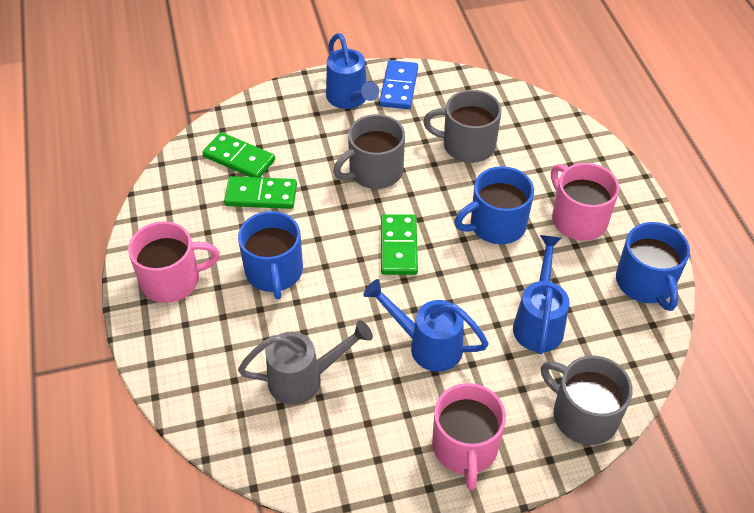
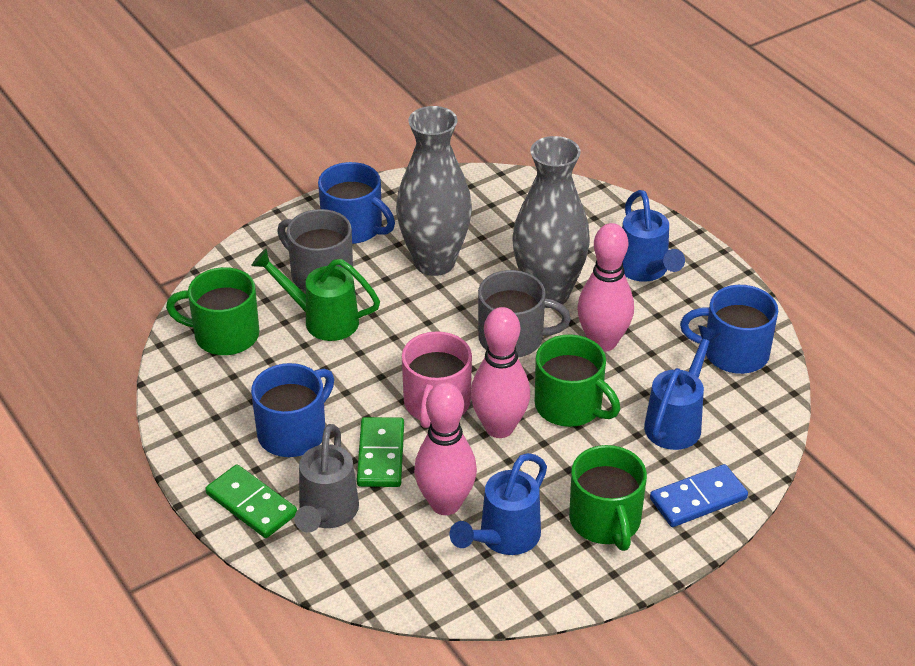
green domino: [202,132,275,177] [224,176,297,209] [381,214,418,275] = 3 -> [205,464,297,538] [357,417,404,487] = 2
green mug: none = 0 -> [166,267,259,355] [535,334,620,427] [569,445,647,551] = 3
green watering can: none = 0 -> [251,249,380,341] = 1
grey mug: [333,114,405,189] [423,90,502,163] [541,355,633,445] = 3 -> [277,209,353,291] [478,270,571,358] = 2
grey vase: none = 0 -> [396,106,472,276] [513,136,590,308] = 2
pink bowling pin: none = 0 -> [414,382,477,515] [471,307,530,438] [577,223,634,352] = 3
pink mug: [128,221,220,303] [432,383,506,490] [551,163,619,241] = 3 -> [402,331,472,428] = 1

